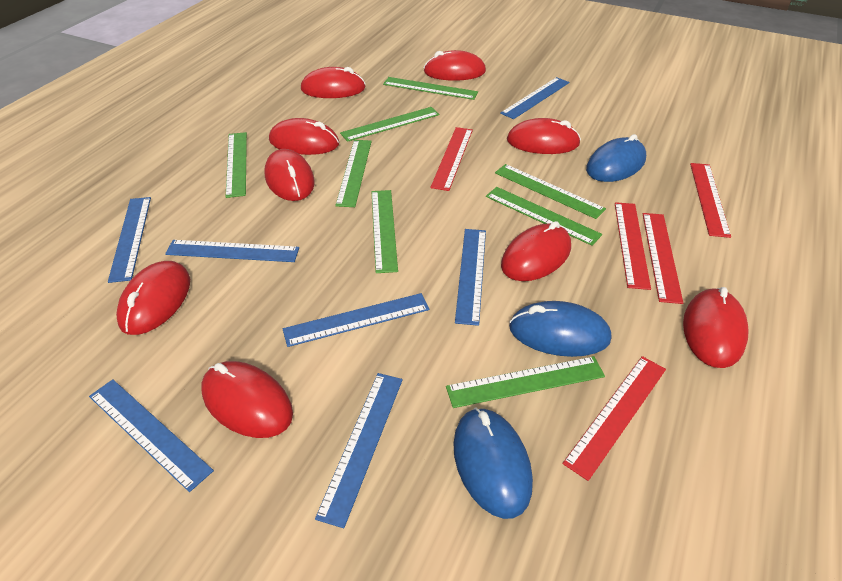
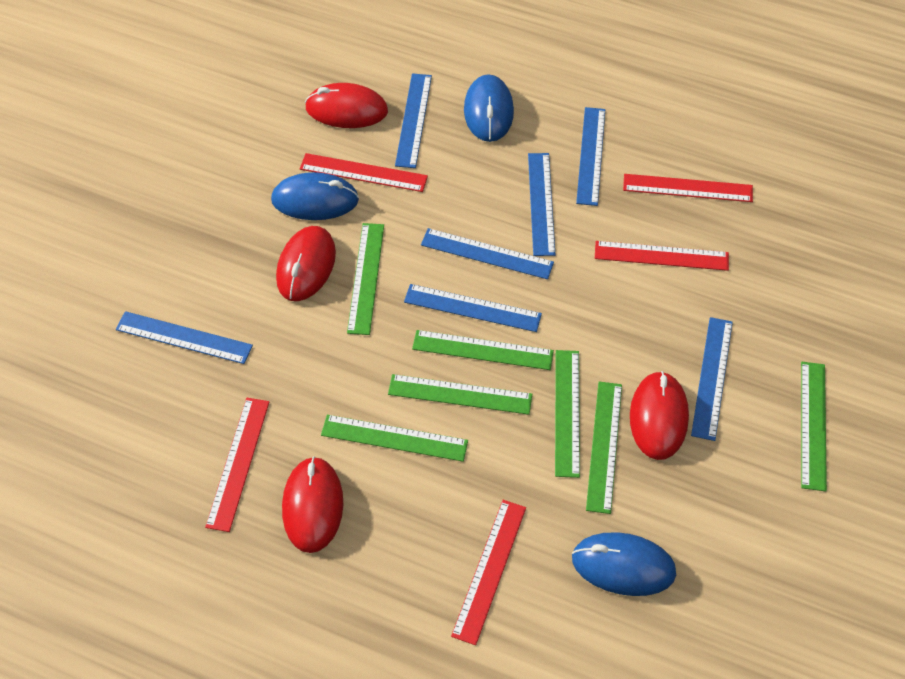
green ruler: [226,132,247,198] [335,140,372,207] [340,107,439,142] [372,190,398,273] [383,77,478,100] [446,356,605,408] [486,187,602,246] [495,164,606,219] = 8 -> [321,415,468,462] [347,223,384,335] [388,374,532,415] [412,330,554,370] [555,350,580,478] [586,381,622,514] [801,362,827,491] = 7
red mouse: [116,261,190,335] [201,361,293,438] [265,149,315,201] [269,118,339,155] [301,67,366,98] [424,50,486,81] [501,221,571,281] [507,118,581,154] [683,287,749,368] = 9 -> [276,226,336,301] [282,457,343,553] [305,83,388,128] [630,371,689,460] = 4

